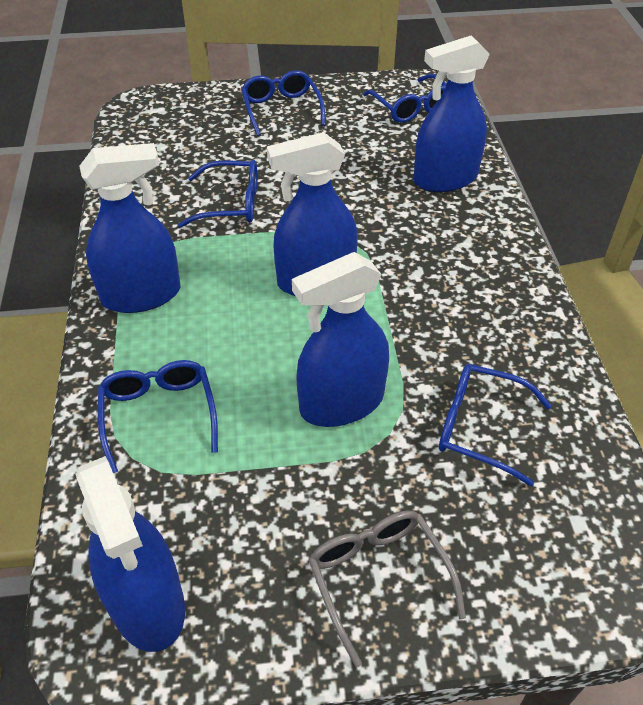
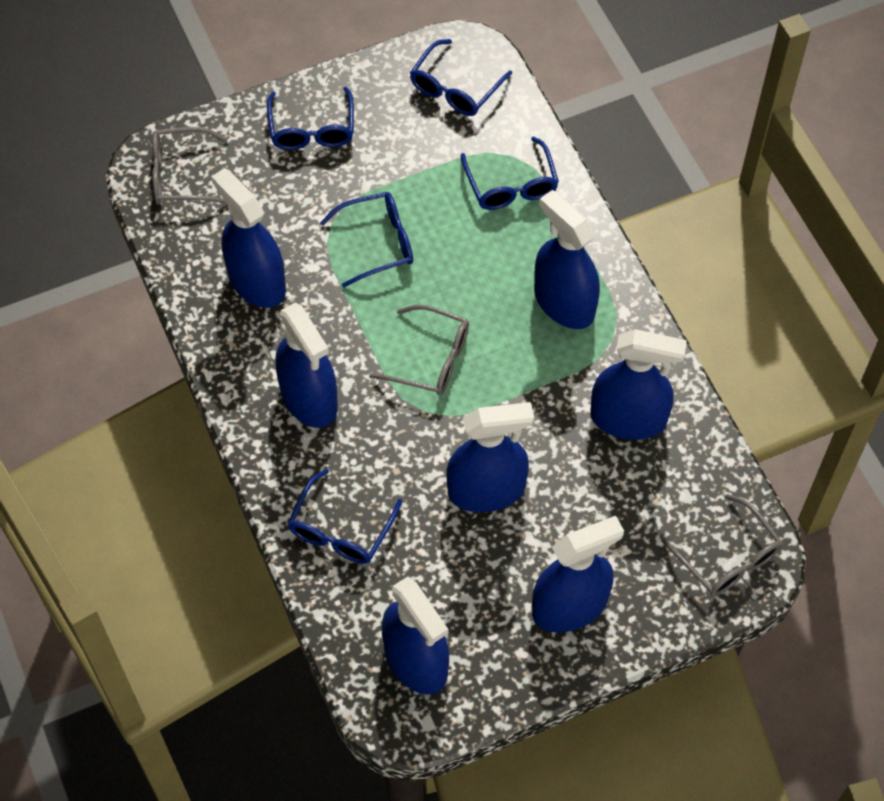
blue spray bottle: [76,456,185,652] [79,143,180,313] [267,132,358,296] [292,252,389,427] [414,36,490,192] = 5 -> [211,168,286,308] [275,302,338,428] [382,577,449,695] [446,402,534,512] [532,516,624,633] [534,190,600,329] [590,329,687,440] = 7
grey glasses: [308,510,466,667] = 1 -> [152,127,228,204] [369,305,469,395] [661,494,783,596] = 3

